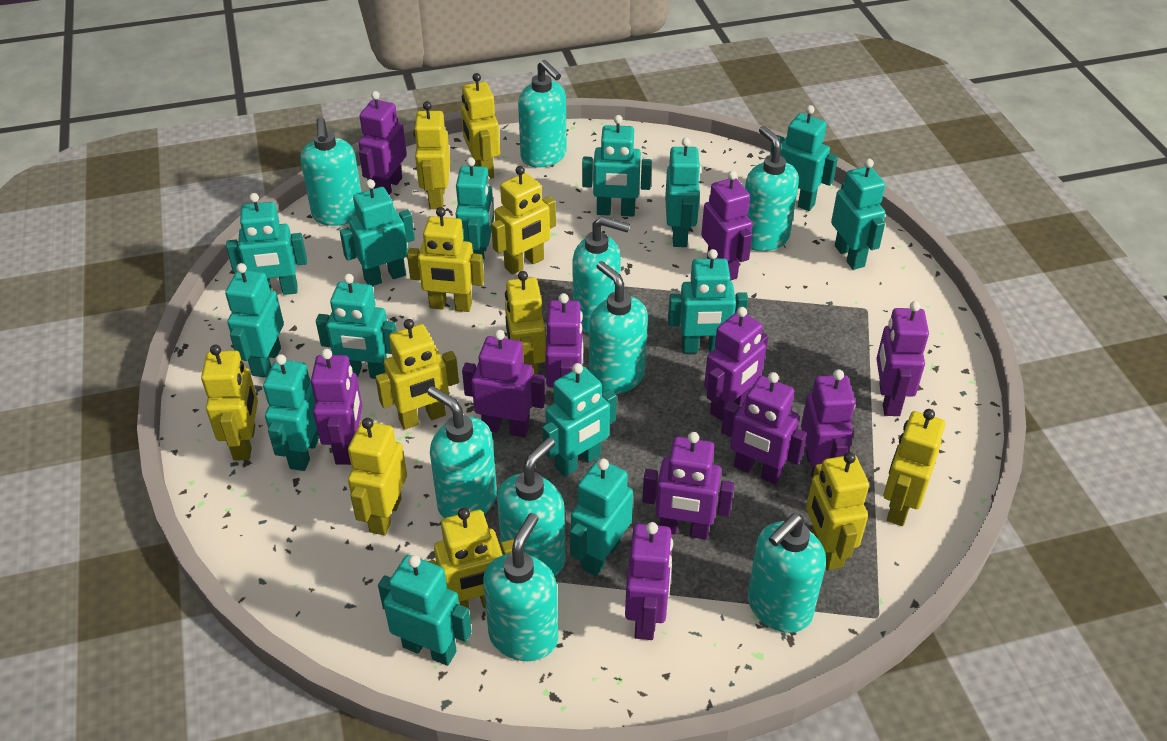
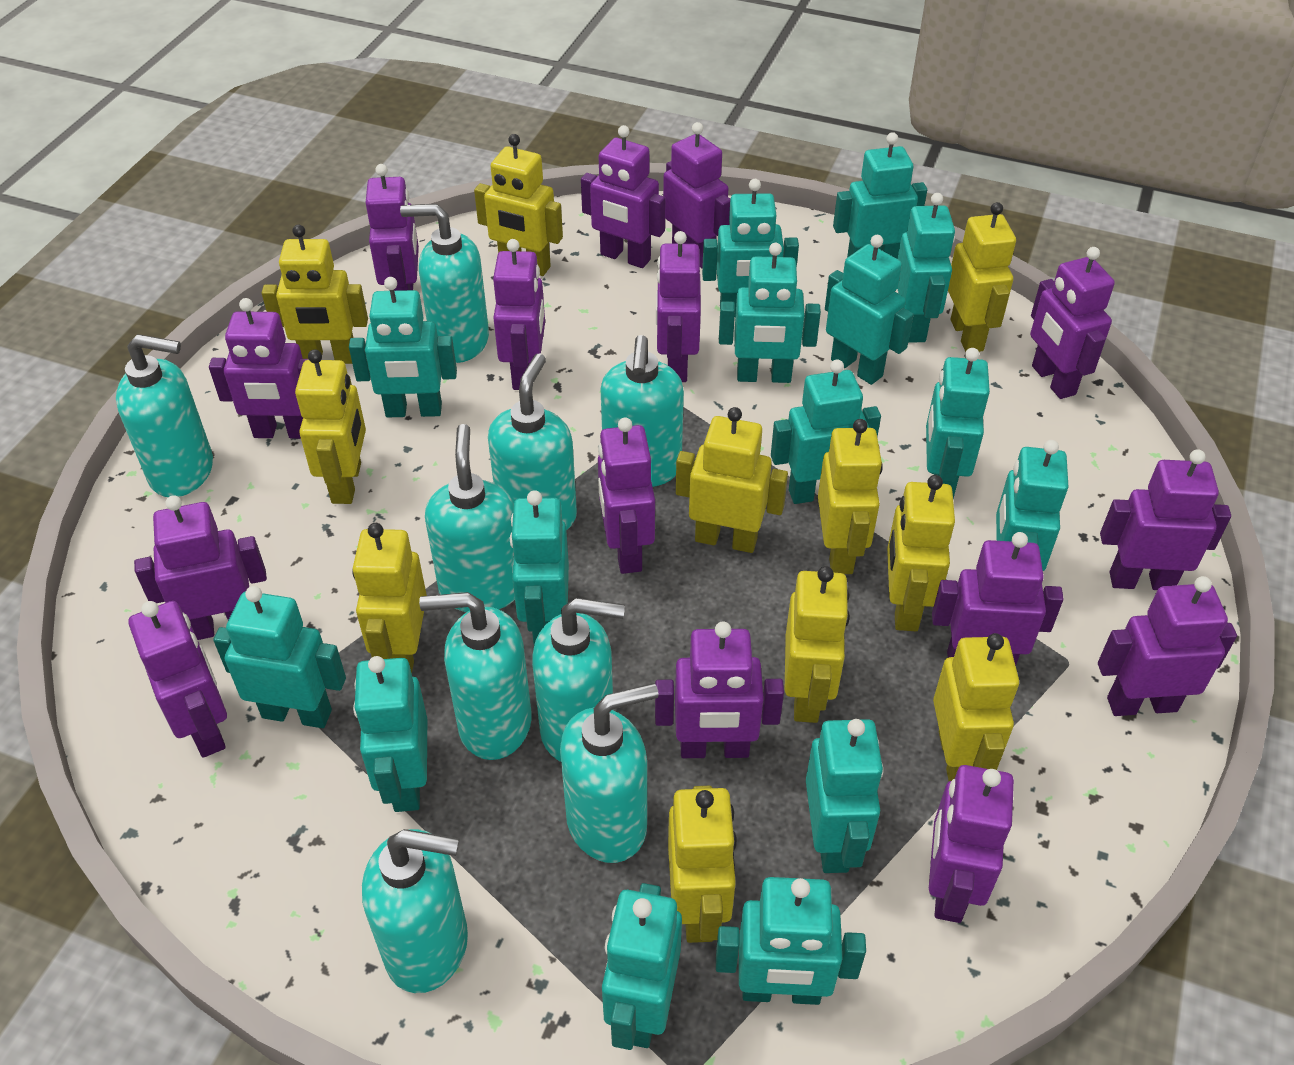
purple robot: [311,349,362,465] [359,91,407,195] [462,330,545,437] [545,293,583,388] [625,522,673,640] [642,432,734,540] [701,170,752,281] [704,307,768,421] [721,372,807,484] [801,369,855,478] [876,301,929,416] = 11 -> [129,601,227,758] [134,495,267,640] [209,298,309,439] [366,164,419,291] [493,239,545,390] [581,125,665,268] [598,418,655,574] [655,621,784,758] [656,231,701,382] [663,122,730,268] [929,765,1014,923] [932,532,1064,666] [1030,247,1115,399] [1098,576,1237,716] [1100,449,1231,590] = 15
turquoise robot: [225,263,284,378] [226,193,307,295] [263,354,319,471] [316,274,397,379] [340,179,415,286] [378,555,472,666] [455,157,494,264] [542,363,617,477] [570,459,633,576] [582,115,652,216] [665,138,701,247] [668,249,748,353] [770,105,838,211] [831,159,885,270] = 14 -> [213,586,346,728] [349,277,457,417] [353,656,427,812] [510,490,569,645] [602,883,682,1050] [702,179,799,316] [716,877,866,1005] [719,243,821,383] [771,359,881,504] [806,719,884,873] [825,235,914,385] [833,132,927,259] [897,193,955,343] [926,348,990,499] [996,440,1069,571] = 15

